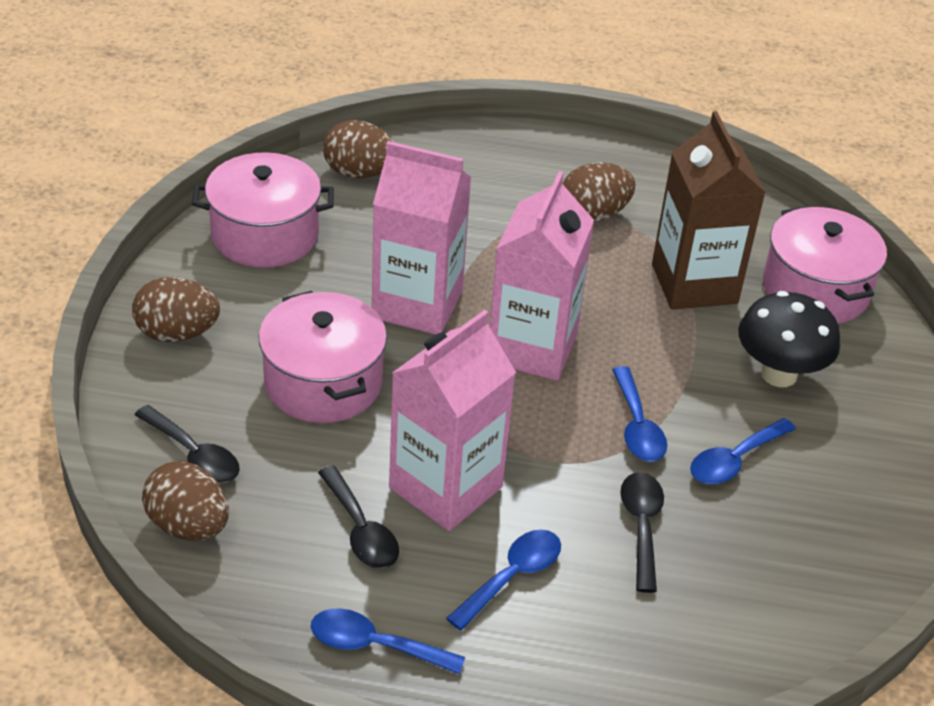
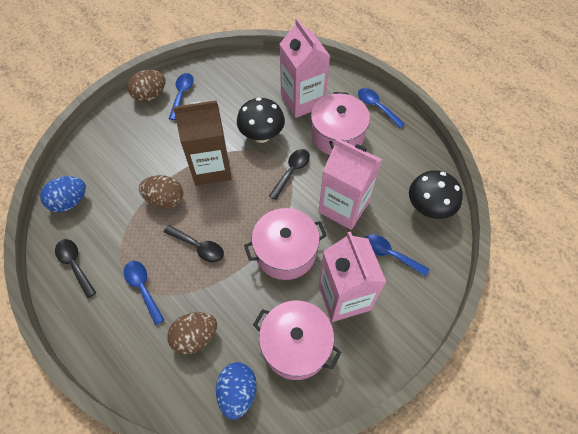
black mushroom: [738,291,840,387] = 1 -> [237,97,285,143] [409,170,463,219] = 2
blue egg: none = 0 -> [40,176,86,212] [216,362,257,419] = 2
brown egg: [132,277,220,342] [142,461,229,541] [323,120,394,178] [563,162,635,222] = 4 -> [127,70,165,102] [139,175,183,209] [167,312,217,354] = 3

